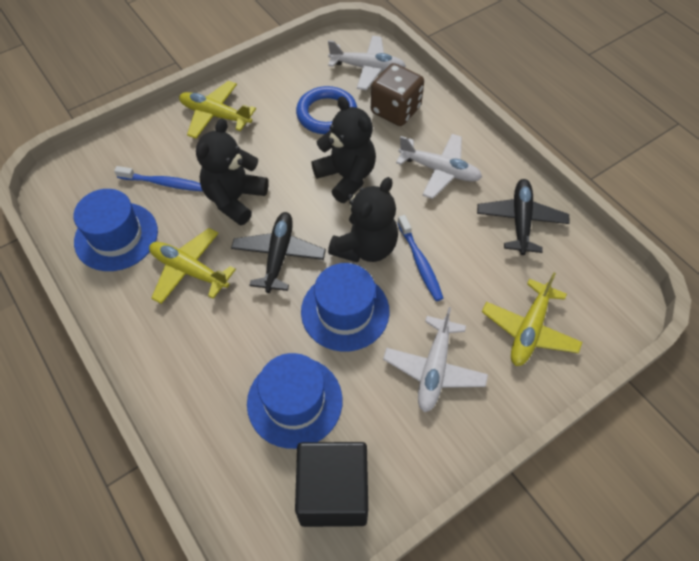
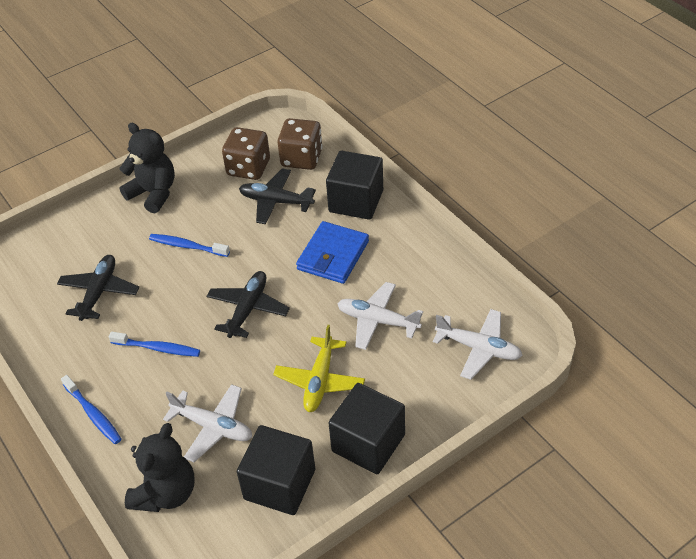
black cube: [295,442,368,527] = 1 -> [237,425,315,515] [326,151,383,220] [329,383,405,474] = 3
black plane: [231,212,326,293] [477,179,570,255] = 2 -> [57,255,139,321] [206,271,290,338] [239,168,316,224] = 3
black teddy bear: [196,118,269,226] [311,96,376,203] [328,177,398,263] = 3 -> [119,123,175,213] [125,423,195,512] = 2
blue hat: [74,189,158,271] [247,353,343,449] [301,263,390,351] = 3 -> none = 0
blue ring: [296,86,357,134] = 1 -> none = 0
blue toothbrush: [114,166,203,191] [397,215,443,301] = 2 -> [61,375,122,444] [109,332,200,357] [149,234,230,257] = 3
blue wallet: none = 0 -> [296,221,369,284] = 1
brown dice: [371,63,424,126] = 1 -> [222,127,270,180] [277,118,322,170] = 2
yellow plane: [149,228,236,304] [179,81,256,139] [482,272,582,366] = 3 -> [273,325,365,412] = 1

